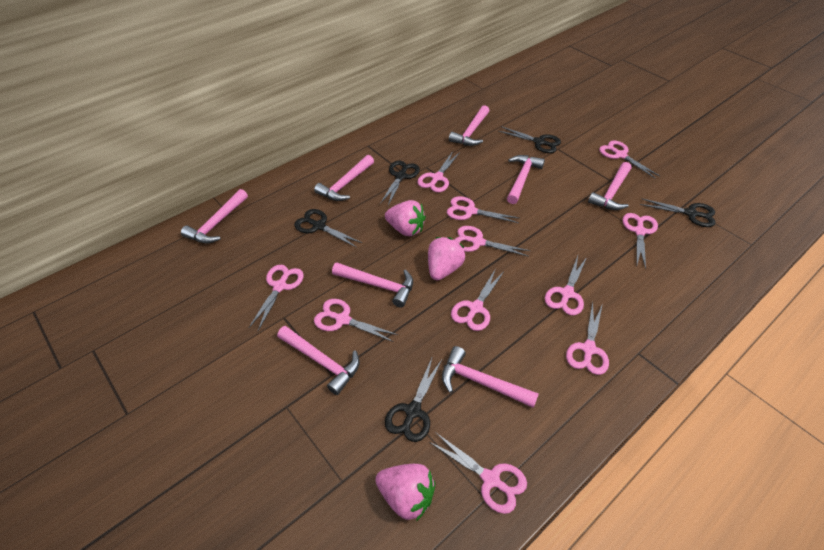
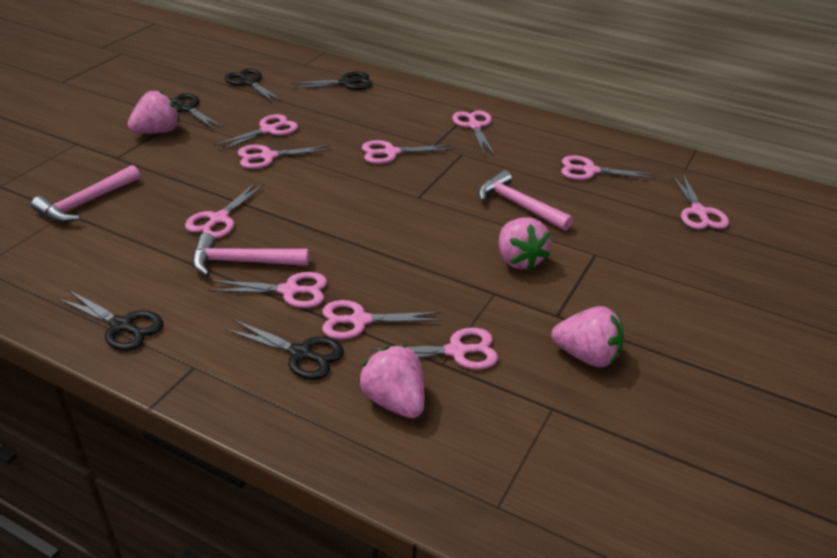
pink hammer: [181,189,248,243] [277,326,360,395] [314,155,374,201] [332,263,413,308] [442,346,539,408] [449,105,489,146] [507,155,545,204] [588,162,631,210] = 8 -> [31,165,140,223] [192,233,309,276] [478,170,573,231] = 3
pink scissors: [249,265,304,331] [314,299,398,342] [418,151,460,192] [429,432,527,514] [447,196,519,223] [451,270,503,331] [454,226,531,257] [545,256,587,315] [566,302,609,375] [599,141,660,179] [622,213,658,269] = 11 -> [185,183,264,239] [209,272,327,308] [213,114,298,151] [238,145,332,169] [322,300,443,339] [362,140,454,164] [370,328,498,370] [452,111,494,155] [561,155,656,180] [672,174,729,229] = 10
pink strawberry: [375,464,435,521] [385,200,426,236] [428,237,465,280] = 3 -> [128,90,179,133] [359,345,424,418] [499,218,551,271] [551,306,624,368] = 4

